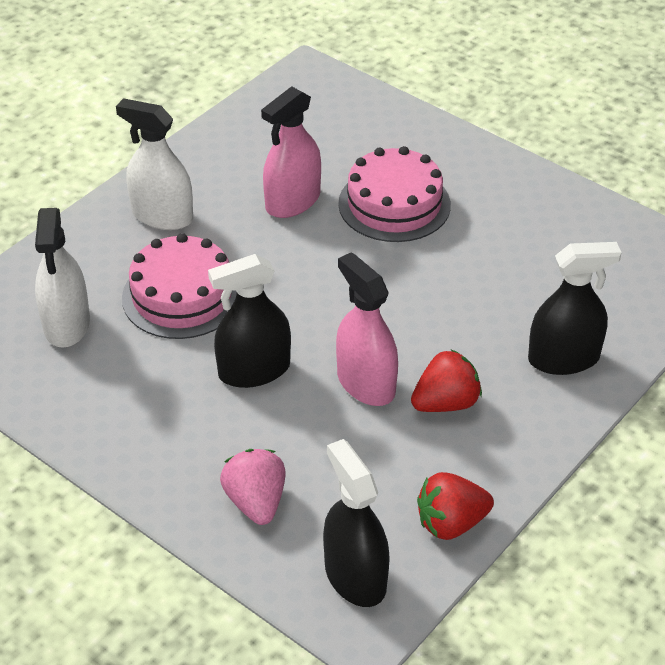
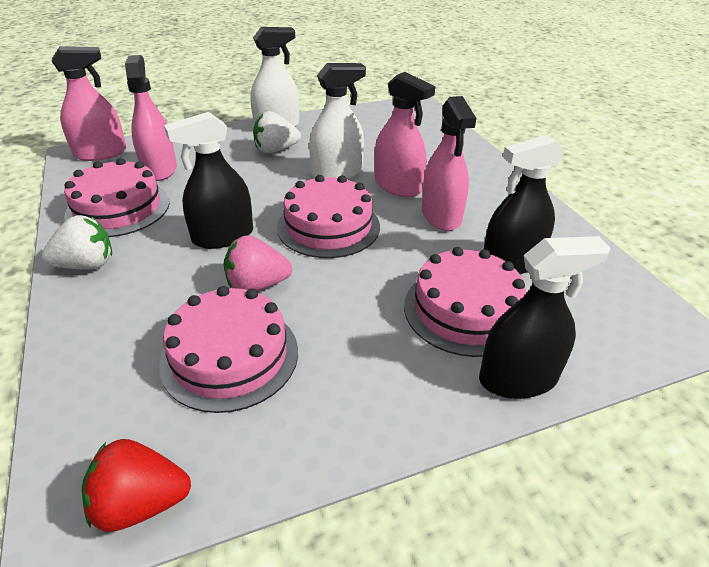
pink cake: [122,233,237,339] [338,146,451,242] = 2 -> [64,158,170,237] [159,286,298,413] [277,175,380,258] [404,247,526,357] = 4
pink spray bottle: [261,87,321,218] [336,252,398,406] = 2 -> [52,46,126,161] [125,55,177,181] [374,72,435,197] [422,96,476,231] = 4
red strawberry: [411,349,482,412] [417,472,494,540] = 2 -> [82,439,191,532] = 1
white strawberry: none = 0 -> [41,215,112,269] [253,111,301,153] = 2

